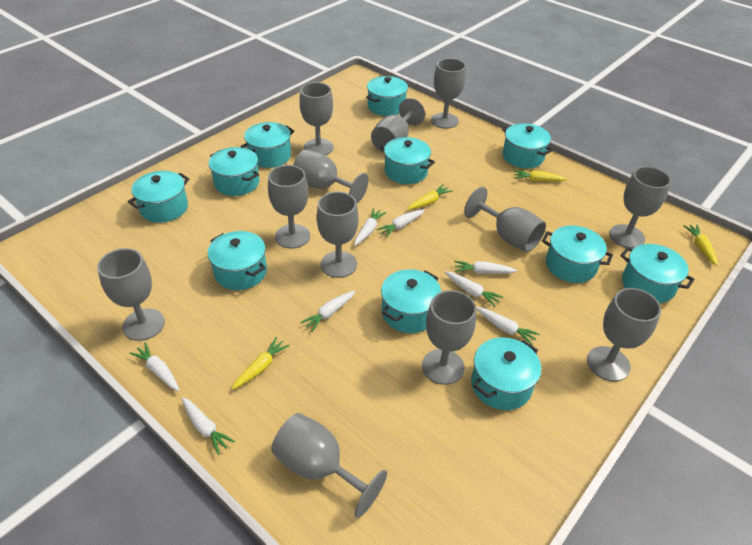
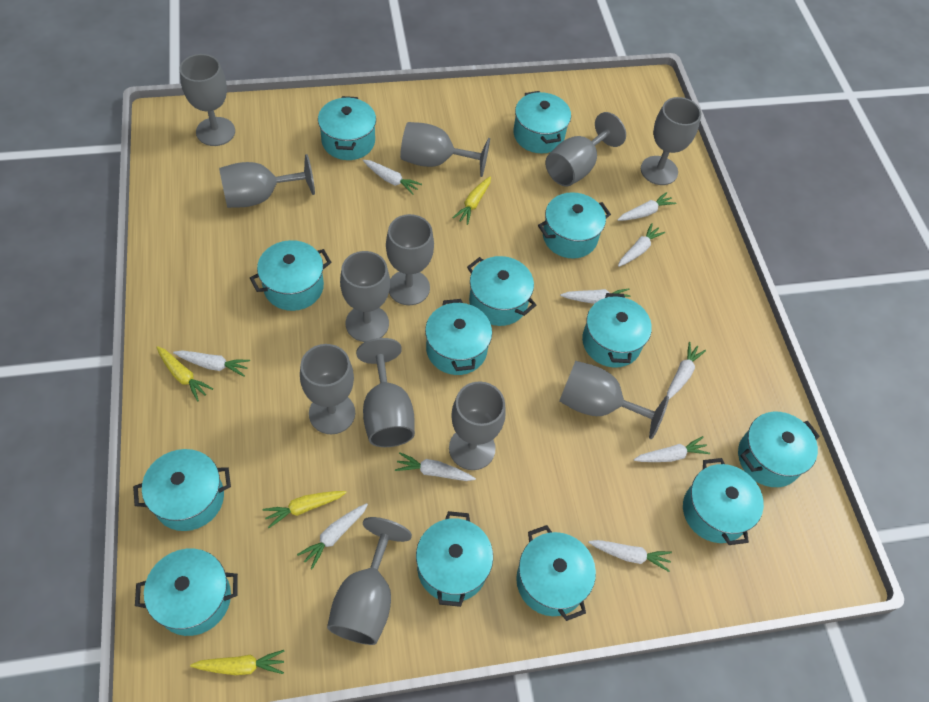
turquoise pot: [128,171,189,223] [208,231,267,290] [209,147,259,196] [241,122,294,168] [366,76,408,116] [380,137,435,184] [381,269,441,333] [471,337,541,410] [502,123,553,168] [542,225,613,283] [620,244,695,303] = 11 -> [133,449,231,531] [135,549,238,636] [250,240,331,311] [318,96,376,160] [416,511,493,607] [425,299,492,375] [467,256,536,326] [513,91,571,153] [516,525,596,621] [538,192,611,259] [582,293,652,368] [683,458,764,545] [738,412,820,487] = 13
white carrot: [129,343,179,391] [182,397,235,455] [300,291,355,332] [354,208,386,246] [377,209,425,237] [445,271,503,307] [454,261,518,274] [476,307,540,345] = 8 -> [173,350,250,377] [297,503,368,569] [363,160,422,195] [395,452,476,481] [560,288,630,304] [588,540,672,572] [617,192,676,221] [618,223,665,267] [634,436,710,462] [667,342,706,399] = 10

